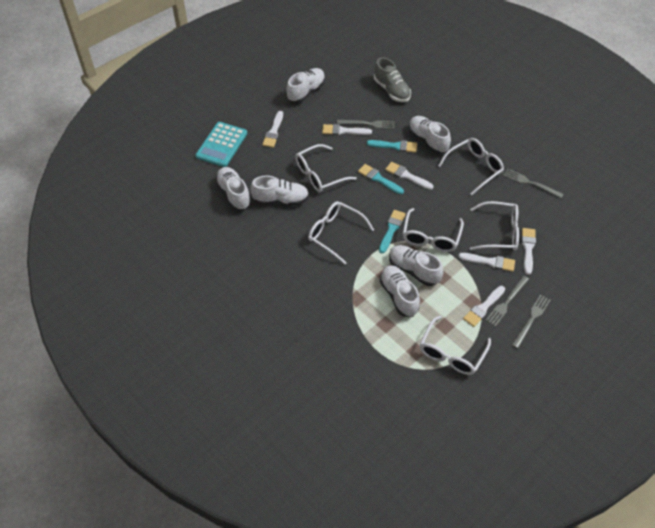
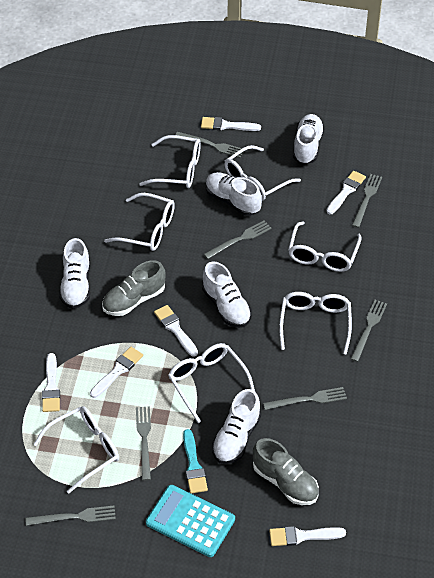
grey fork: [337,120,395,129] [486,276,529,327] [503,168,563,198] [512,295,550,349] = 4 -> [26,506,116,526] [136,407,151,480] [176,132,243,158] [204,221,272,259] [263,387,347,410] [350,300,387,362] [352,174,382,228] = 7
grey shoe: [374,57,411,102] = 1 -> [102,260,166,316] [253,438,319,505] = 2
turquoise brush: [358,164,404,194] [367,140,417,153] [379,210,406,253] = 3 -> [183,429,208,494] = 1
white glasses: [295,144,357,192] [308,201,374,264] [403,208,464,252] [419,315,491,375] [438,138,504,196] [470,201,519,251] = 6 -> [33,406,119,494] [104,193,175,251] [139,135,201,188] [168,343,255,423] [225,145,301,201] [279,292,352,355] [288,221,362,272] = 7
white shoe: [215,167,251,210] [250,176,309,205] [286,68,325,103] [380,265,420,317] [389,245,443,286] [409,116,451,154] = 6 -> [59,238,90,309] [202,261,252,328] [206,172,262,216] [212,389,261,464] [293,114,325,165] = 5

